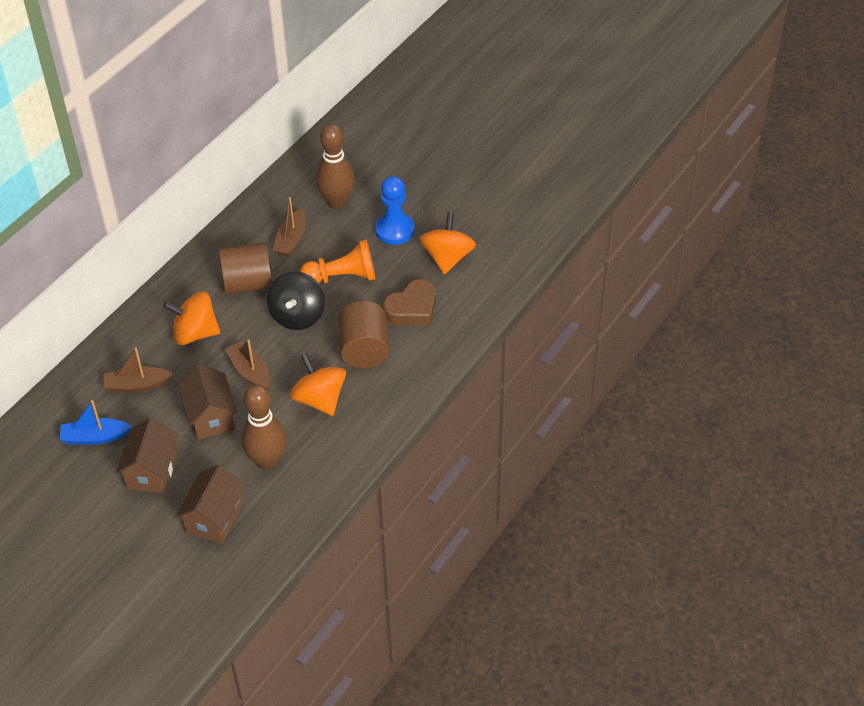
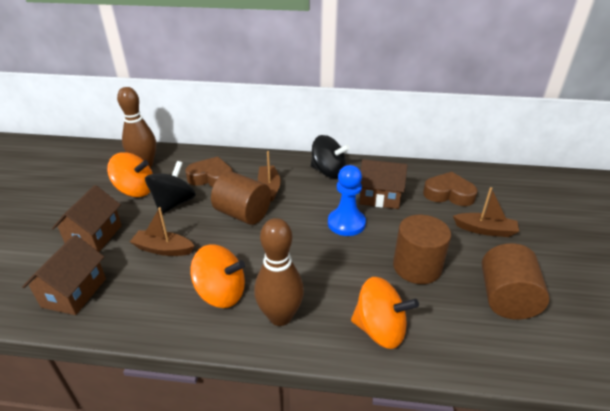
black spinning top: [267,272,325,330] = 1 -> [145,161,196,214] [311,135,350,178] = 2
blue boat: [60,400,132,445] = 1 -> none = 0
brown cylinder: [219,242,272,295] [338,301,389,368] = 2 -> [211,171,271,225] [393,215,451,284] [482,243,550,319] = 3
brown heart: [383,279,436,326] = 1 -> [185,157,233,187] [423,172,478,206] = 2
orange pawn: [300,240,376,283] = 1 -> none = 0

